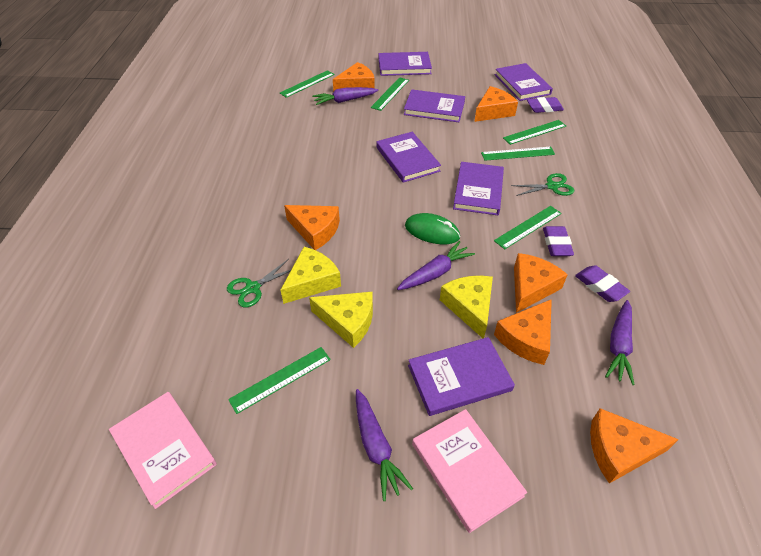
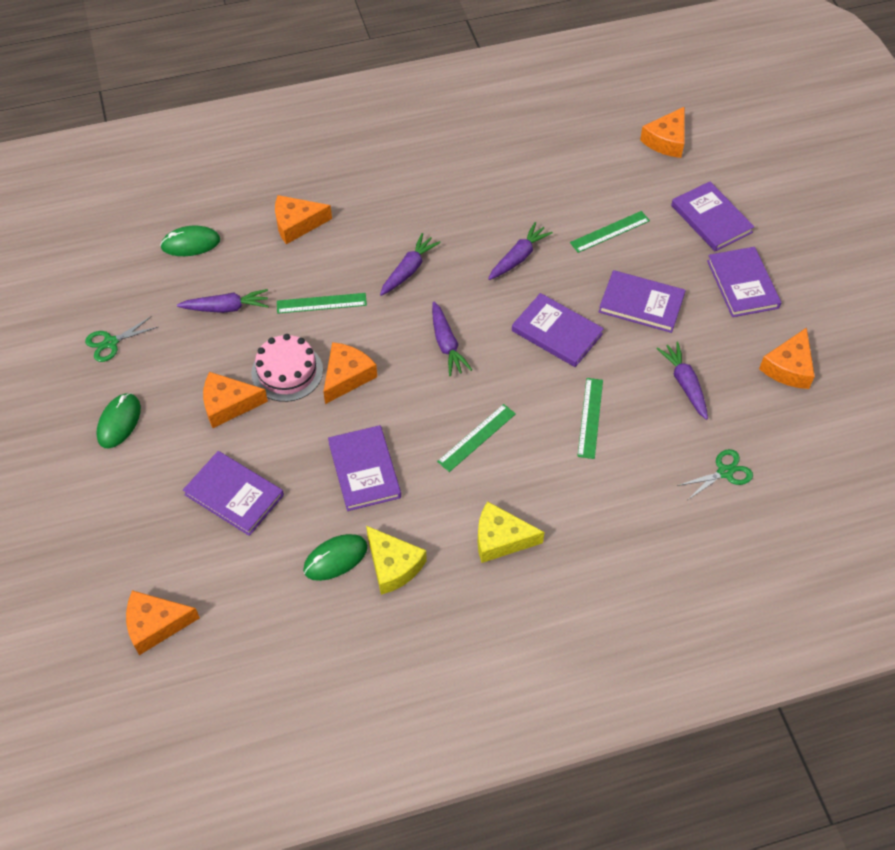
green mouse: [405,213,460,244] = 1 -> [96,393,141,448] [160,226,220,256] [303,534,368,581] = 3
green ruler: [228,347,331,414] [280,70,335,98] [371,77,409,111] [481,147,555,161] [494,206,562,249] [503,120,566,145] = 6 -> [277,293,367,314] [437,404,516,472] [570,211,650,253] [577,378,603,459] = 4
pink book: [109,392,217,509] [412,409,527,533] = 2 -> none = 0
pink cake: none = 0 -> [251,334,323,402] = 1
purple carrot: [312,87,378,105] [356,389,413,501] [397,241,475,290] [605,300,635,385] = 4 -> [177,289,269,313] [380,233,441,296] [432,302,472,376] [488,222,553,280] [656,342,708,420] = 5
purple eraser: [527,97,564,113] [543,226,574,256] [575,265,630,302] = 3 -> none = 0
yellow cheese: [281,247,341,304] [309,292,373,348] [440,276,493,338] = 3 -> [366,526,427,595] [478,501,544,563] = 2

